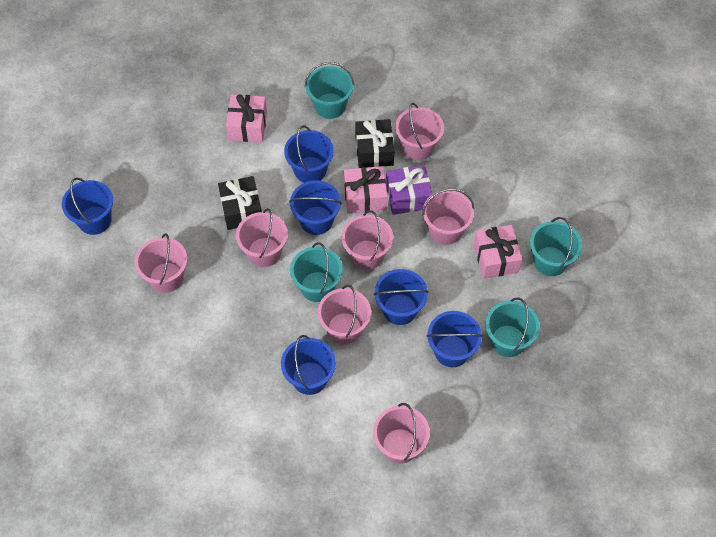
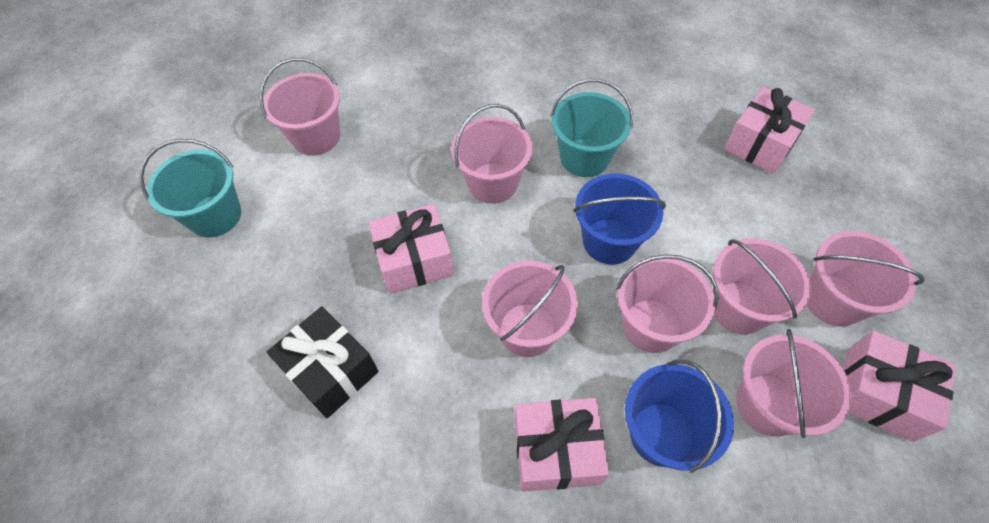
black gift: [218,176,262,230] [355,119,394,168] = 2 -> [267,306,379,418] = 1
blue bucket: [62,178,113,235] [281,335,336,395] [284,125,334,183] [289,180,342,235] [374,269,429,325] [426,311,483,367] = 6 -> [574,173,666,265] [625,360,734,473] = 2
pink gift: [226,94,267,142] [344,166,387,214] [474,225,522,279] = 3 -> [369,204,454,294] [515,398,609,492] [724,87,815,174] [843,331,956,442] = 4
purple gift: [386,165,432,215] = 1 -> none = 0
turquoise bucket: [290,242,343,302] [305,62,354,119] [485,297,540,357] [530,217,582,276] = 4 -> [140,139,241,238] [551,79,633,177] = 2

